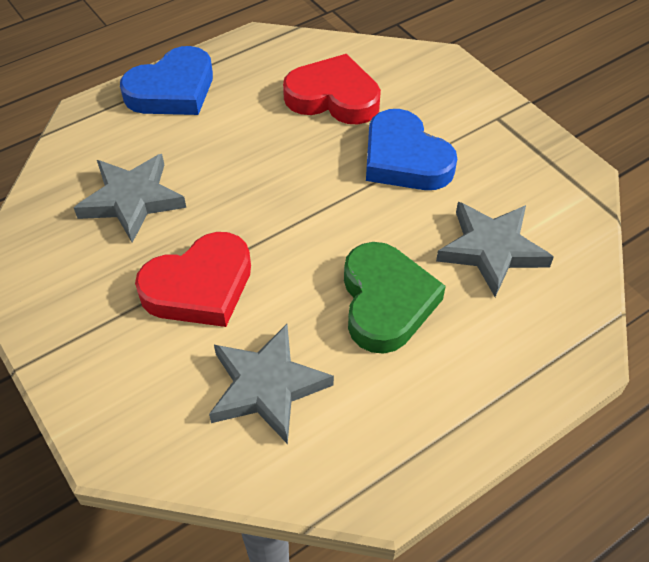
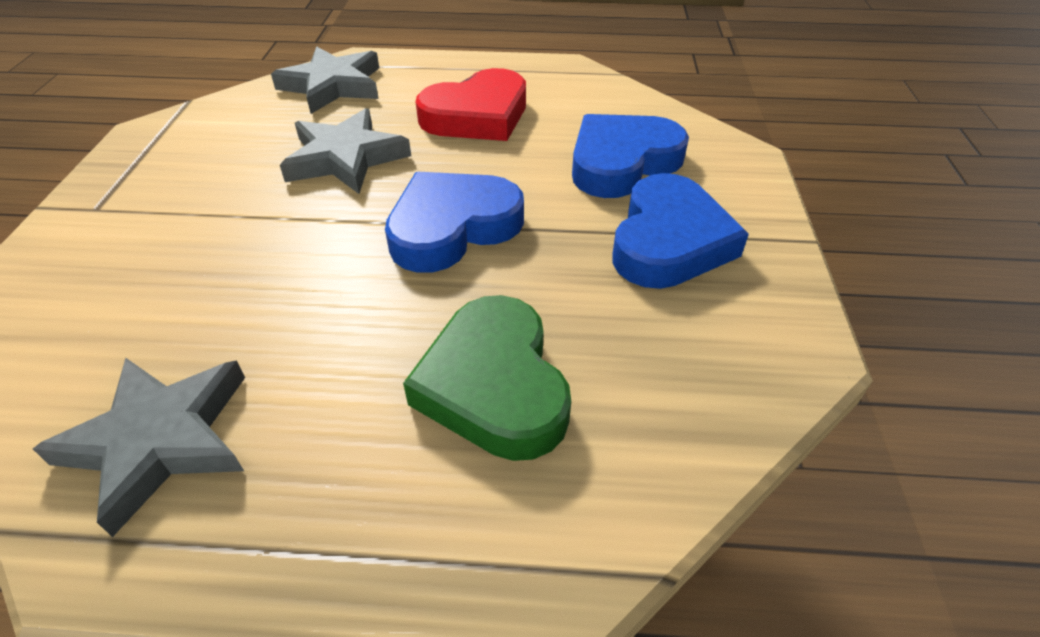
blue heart: [120,46,213,115] [366,109,457,190] = 2 -> [385,172,524,273] [572,114,689,198] [612,173,749,289] = 3
red heart: [135,232,251,327] [283,54,381,124] = 2 -> [416,68,526,141] = 1

